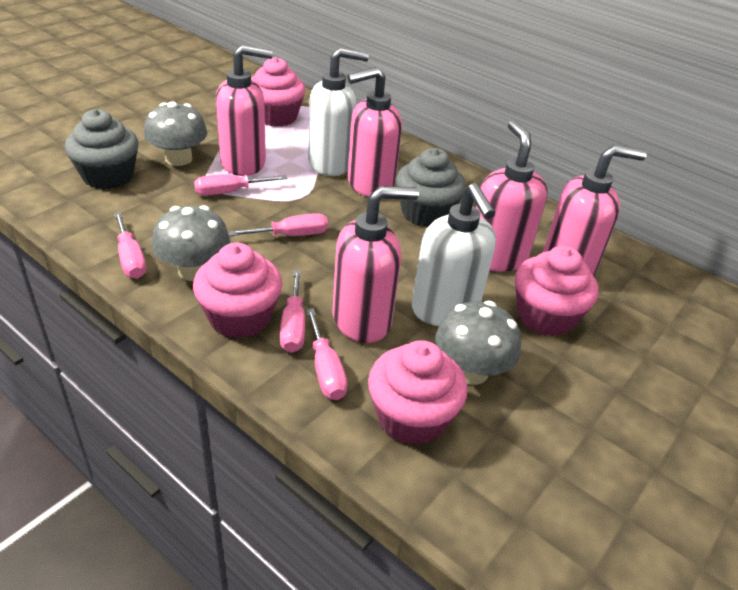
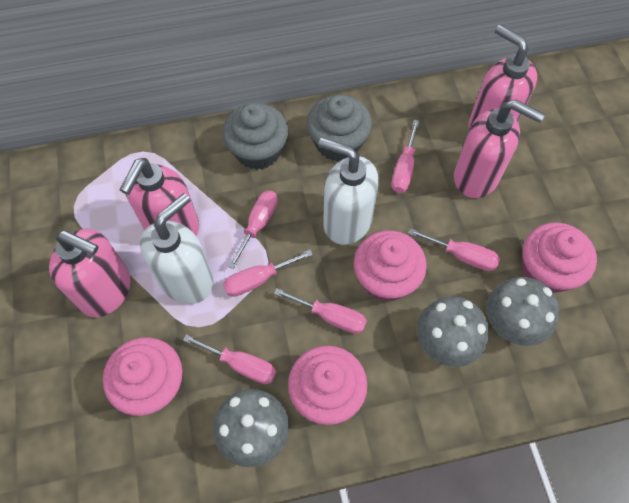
pink screwdriver: [114,212,146,279] [194,174,287,196] [228,213,328,236] [280,270,305,353] [306,308,347,400] = 5 -> [183,335,276,384] [223,250,313,297] [228,190,278,269] [274,288,367,334] [391,120,420,193] [408,228,500,271] = 6
pink soap dispenser: [216,45,273,176] [333,186,419,343] [347,67,402,197] [476,120,548,272] [543,145,647,277] = 5 -> [49,229,131,317] [120,158,199,235] [454,99,545,198] [468,25,537,129] = 4

